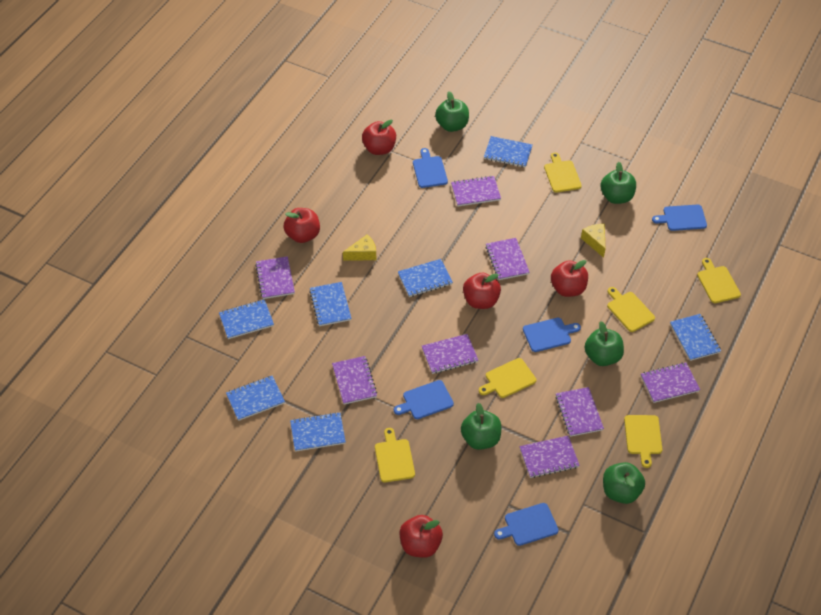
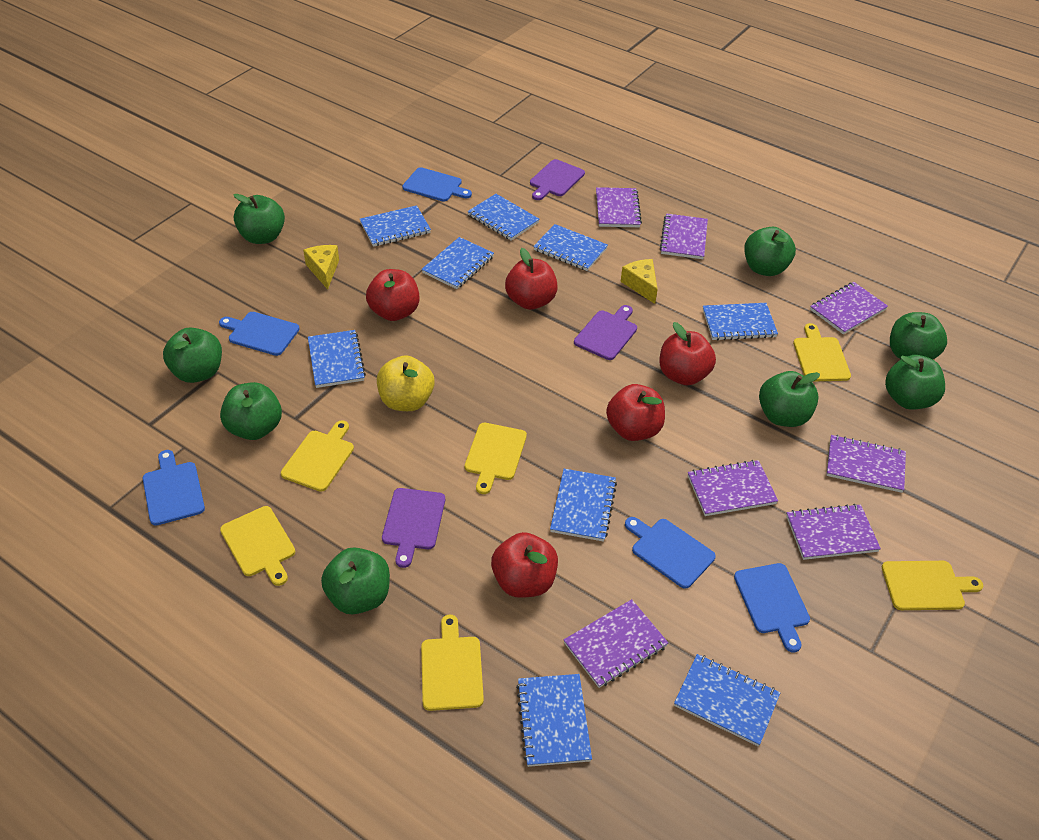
blue notebook: [219,299,274,339] [226,375,285,421] [290,412,346,452] [309,282,352,326] [398,259,453,297] [484,136,533,168] [670,314,721,361] = 7 -> [308,330,366,388] [360,205,431,247] [421,237,494,289] [467,194,539,240] [516,674,592,767] [533,224,608,271] [550,469,617,542] [674,654,780,746] [703,303,778,341] = 9
green apple: [435,91,469,132] [461,403,501,450] [585,321,624,366] [601,162,636,204] [603,462,645,504] = 5 -> [163,328,222,383] [220,382,282,440] [233,194,285,244] [321,547,390,614] [744,227,796,276] [759,371,820,427] [885,355,945,410] [890,312,947,359] = 8
purple cutting board: none = 0 -> [382,488,445,568] [530,159,585,200] [574,305,637,360] = 3
purple notebook: [255,256,295,299] [332,356,378,405] [422,334,478,374] [451,176,501,206] [485,238,530,280] [520,436,580,478] [555,387,604,437] [641,362,700,403] = 8 -> [564,599,668,688] [596,187,642,227] [660,213,708,259] [688,460,778,516] [786,504,881,560] [810,282,888,334] [826,435,906,493] = 7
yellow apple: none = 0 -> [377,355,435,411] = 1

